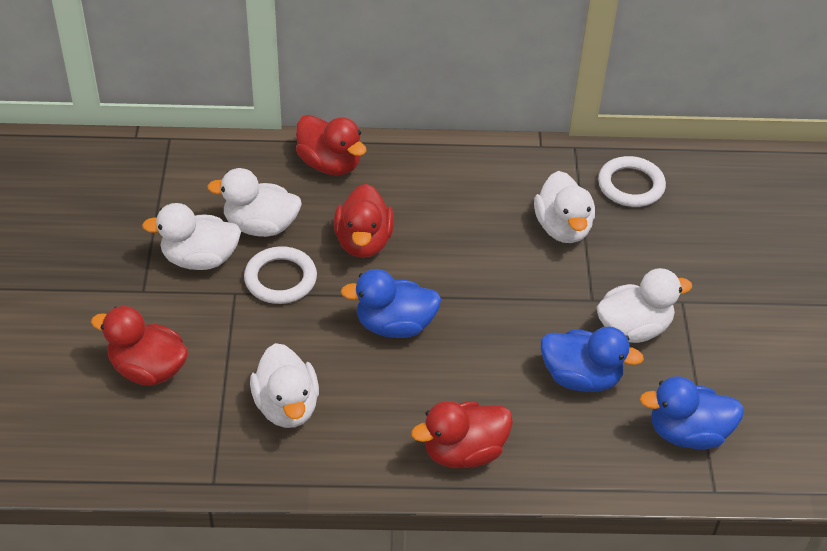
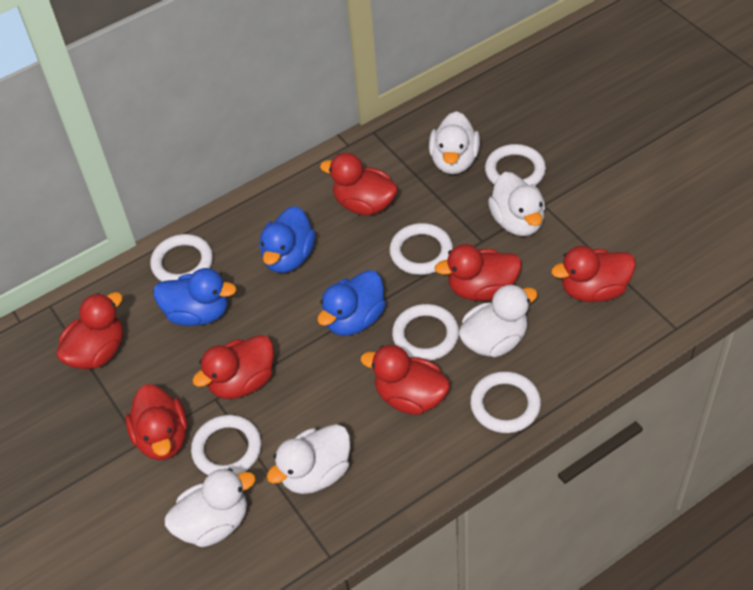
red duck: [91,306,188,386] [296,115,367,175] [334,184,394,258] [411,401,513,468] = 4 -> [56,292,123,369] [125,384,187,460] [192,335,274,399] [320,153,398,215] [360,345,450,415] [435,244,522,301] [551,246,636,302] = 7
white ring: [244,246,317,304] [598,156,666,207] = 2 -> [150,234,213,282] [191,415,261,475] [389,223,453,275] [392,304,459,361] [470,371,541,433] [485,144,546,186] = 6

